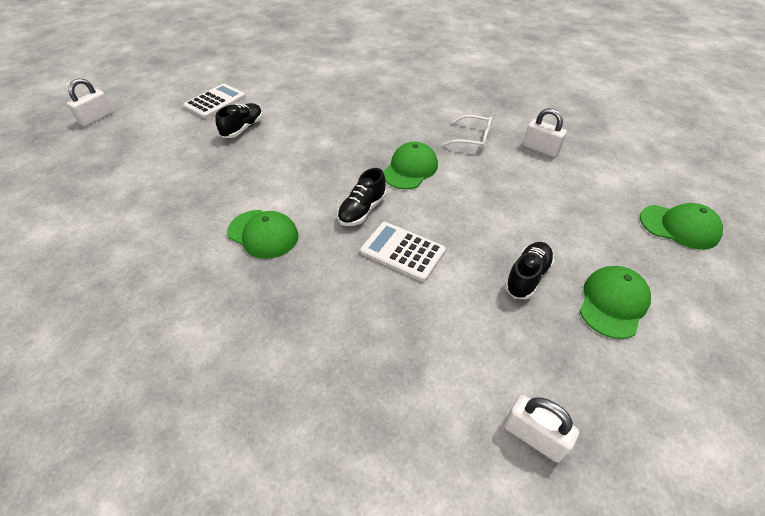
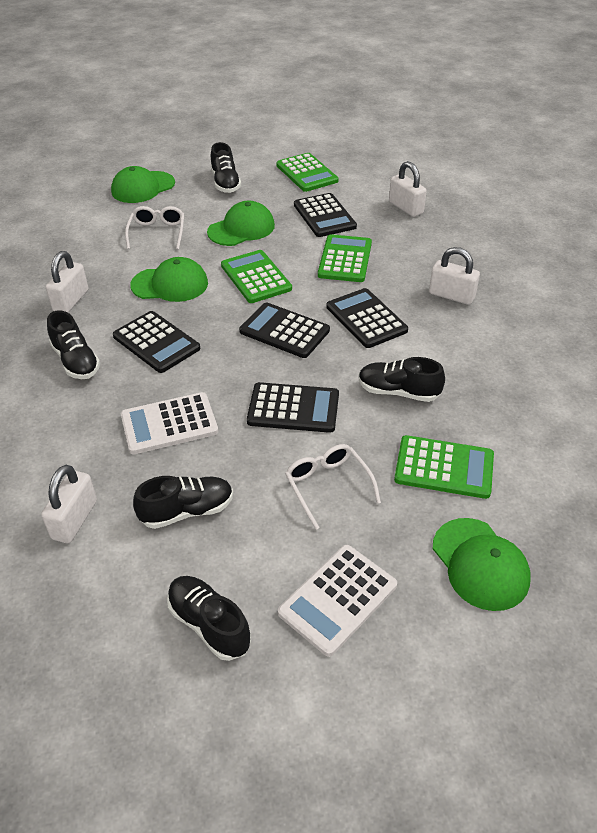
black calculator: none = 0 -> [113,311,200,373] [239,302,330,358] [247,382,339,433] [294,193,357,237] [326,288,408,348] = 5
black shoe: [215,103,263,138] [337,168,386,226] [504,242,554,299] = 3 -> [47,310,100,379] [133,476,233,529] [167,576,251,661] [211,142,241,193] [358,357,445,402] = 5
green calculator: none = 0 -> [221,250,292,303] [276,153,339,192] [318,234,372,282] [394,435,494,499] = 4
white glasses: [443,115,492,150] = 1 -> [125,206,184,250] [285,444,381,530] = 2
white padlock: [67,78,113,127] [504,395,579,462] [523,108,567,157] = 3 -> [41,465,97,543] [46,251,89,313] [389,161,427,217] [429,247,480,305] = 4

